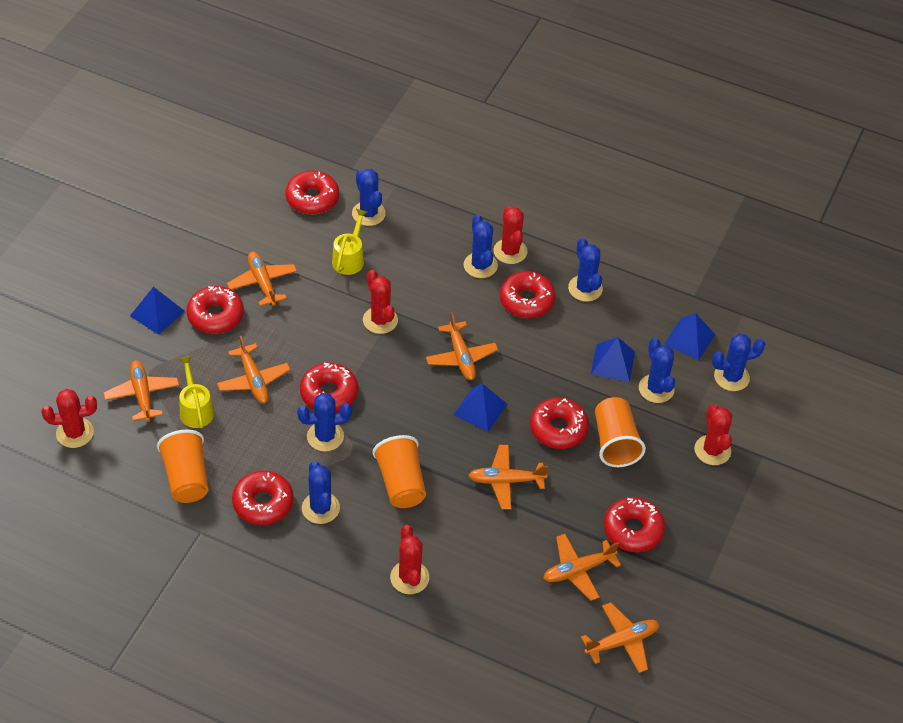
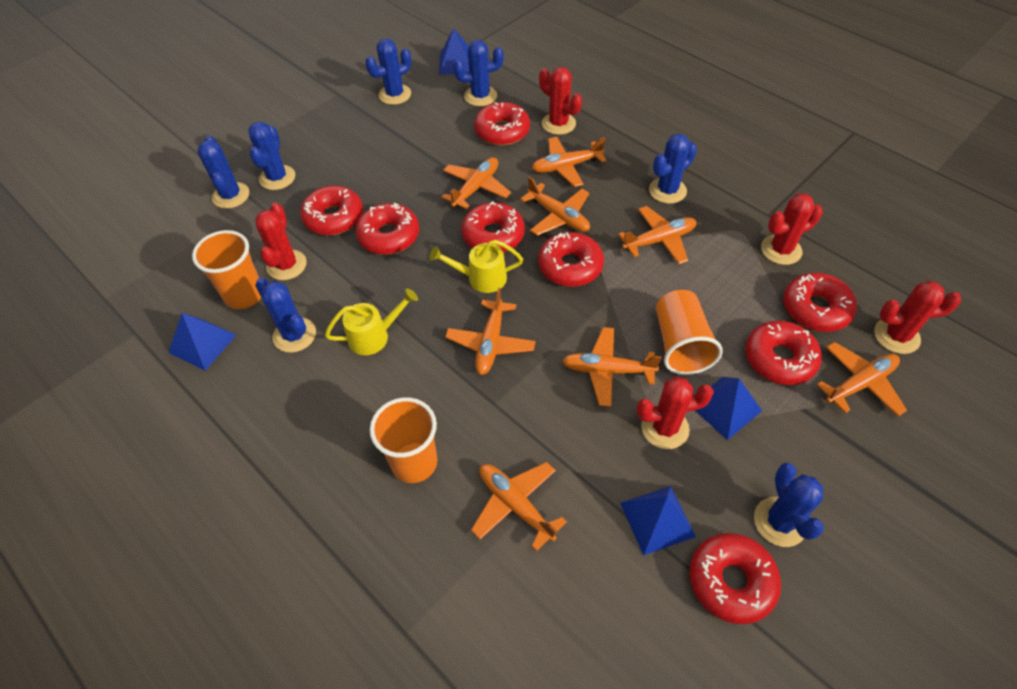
orange plane: [103,360,179,422] [217,336,290,403] [227,251,297,306] [426,312,498,380] [468,445,548,509] [543,534,621,601] [581,602,660,673] = 7 -> [442,157,511,209] [445,288,536,375] [471,462,567,551] [520,177,590,236] [532,137,607,187] [562,327,662,407] [618,206,697,264] [817,342,907,416] = 8
red donut: [187,286,244,334] [232,470,294,525] [285,171,339,214] [300,362,358,412] [500,271,555,318] [530,398,589,449] [604,497,665,552] = 7 -> [300,186,363,235] [356,202,419,255] [461,202,525,253] [474,102,530,146] [538,232,604,287] [689,533,781,624] [745,321,822,385] [783,272,857,332] = 8

